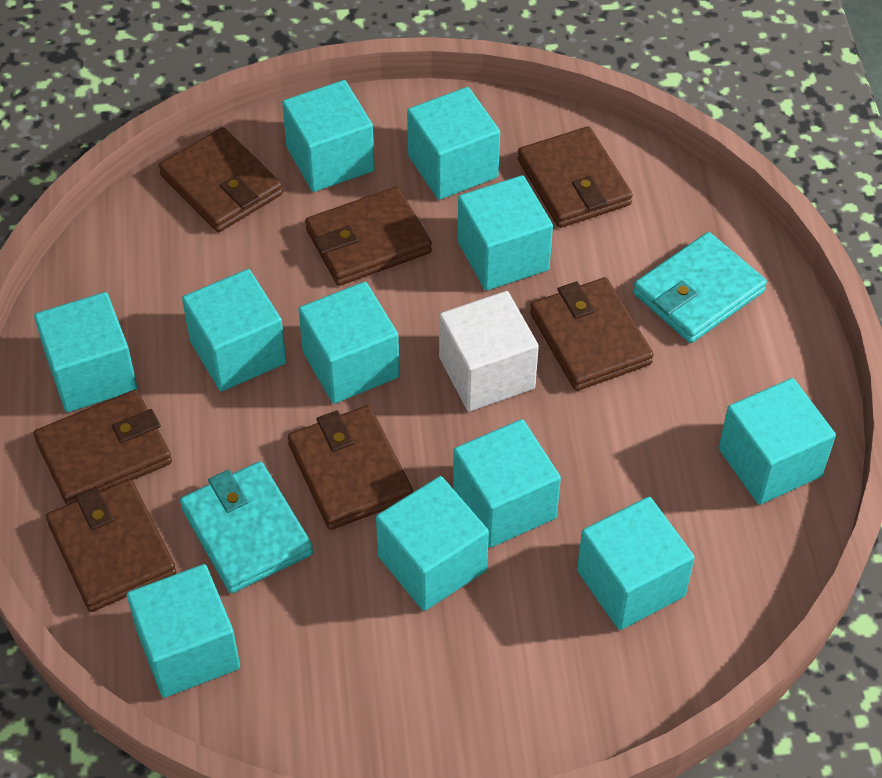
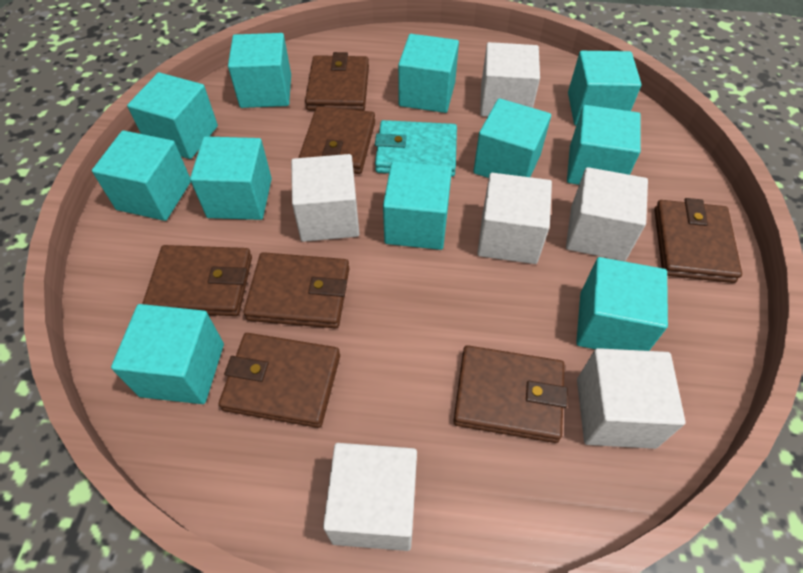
turquoise wallet: [180,461,313,593] [633,232,767,343] = 2 -> [375,120,457,177] = 1
white cube: [439,291,539,411] = 1 -> [291,154,359,242] [323,443,417,551] [477,173,552,264] [480,42,540,117] [566,167,648,261] [577,348,685,449] = 6

